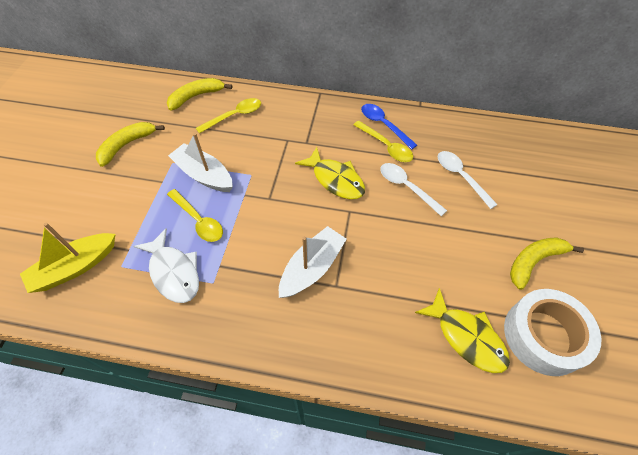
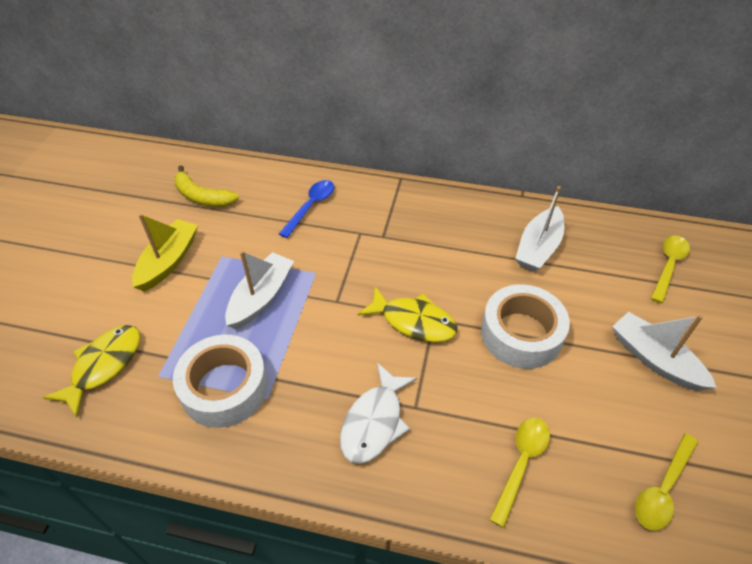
white boat: [168,133,233,192] [279,226,347,298] = 2 -> [225,251,294,329] [515,186,564,272] [612,312,717,391] = 3
white spoon: [380,163,447,216] [438,151,498,209] = 2 -> none = 0
white tape: [504,289,601,376] = 1 -> [173,335,268,428] [481,284,570,369] = 2
yellow banana: [96,122,165,167] [167,78,232,111] [510,237,584,290] = 3 -> [174,165,239,207] = 1

